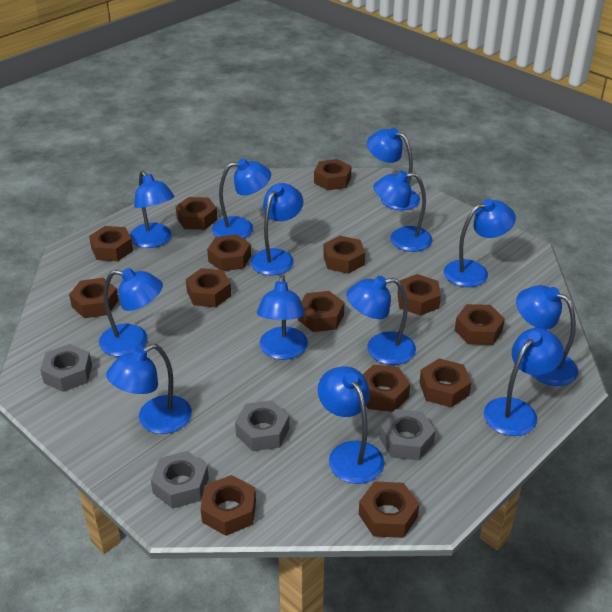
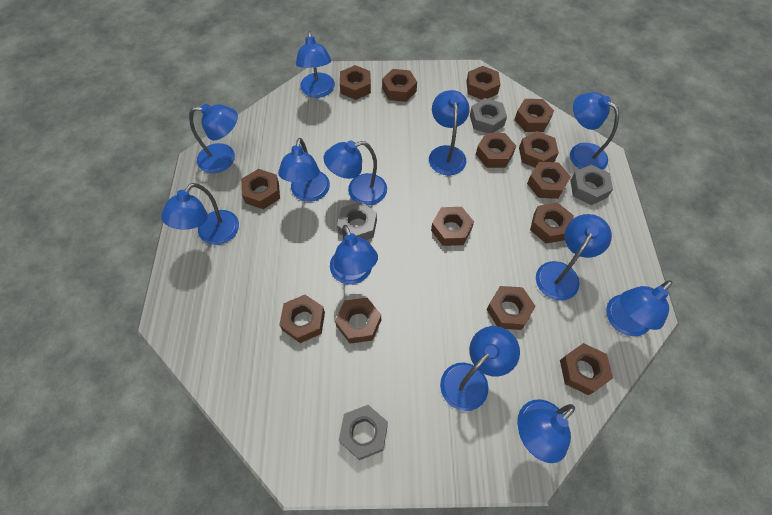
blue lamp: [99,268,163,357] [106,344,192,434] [130,171,174,248] [212,159,271,239] [250,183,303,275] [257,274,308,360] [318,366,384,484] [346,276,416,365] [367,128,420,210] [373,170,432,252] [444,199,516,287] [484,328,564,436] [516,285,578,386] = 13 -> [161,183,239,245] [189,104,238,173] [278,138,330,202] [296,31,335,98] [323,141,387,206] [330,225,378,285] [429,90,470,175] [440,326,520,411] [517,399,575,463] [536,214,612,300] [570,92,619,170] [606,280,672,336] = 12

